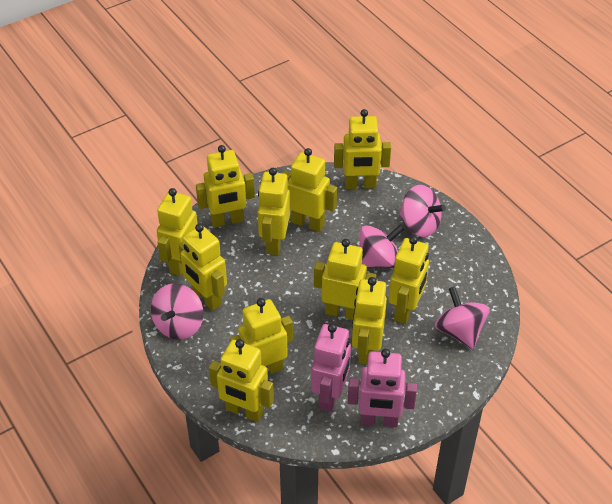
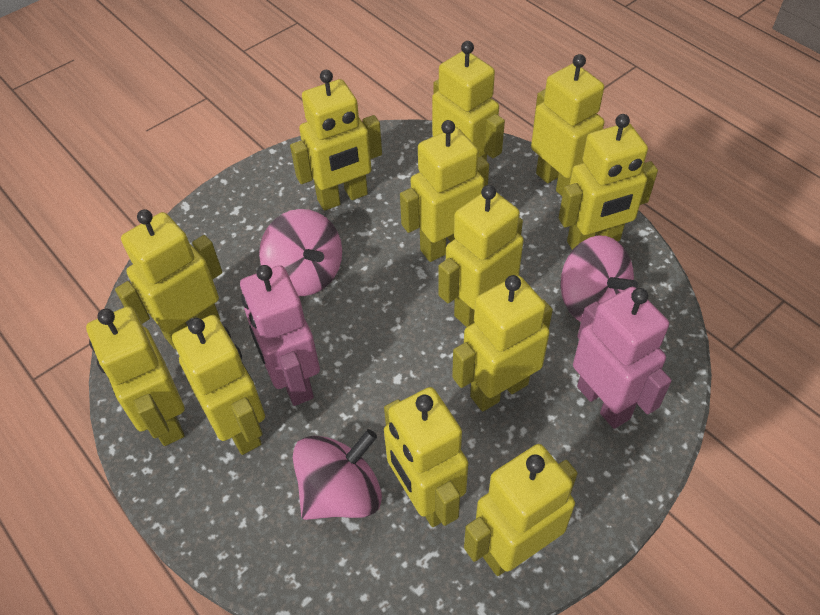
pink spinning top: [151,283,204,340] [359,225,404,268] [400,185,446,237] [435,287,490,349] = 4 -> [259,209,342,296] [293,429,382,520] [561,235,638,322] = 3
yellow robot: [157,188,198,276] [179,224,227,311] [196,145,255,227] [209,339,274,422] [230,298,293,374] [258,168,290,255] [283,148,337,232] [314,239,376,320] [334,109,391,189] [352,277,387,365] [389,236,429,324] = 11 -> [86,306,185,446] [115,209,222,349] [172,315,265,455] [290,70,382,211] [384,387,468,527] [400,120,489,262] [432,41,505,161] [438,185,524,327] [452,275,553,411] [464,444,578,576] [531,54,604,196] [559,114,658,250] = 12

